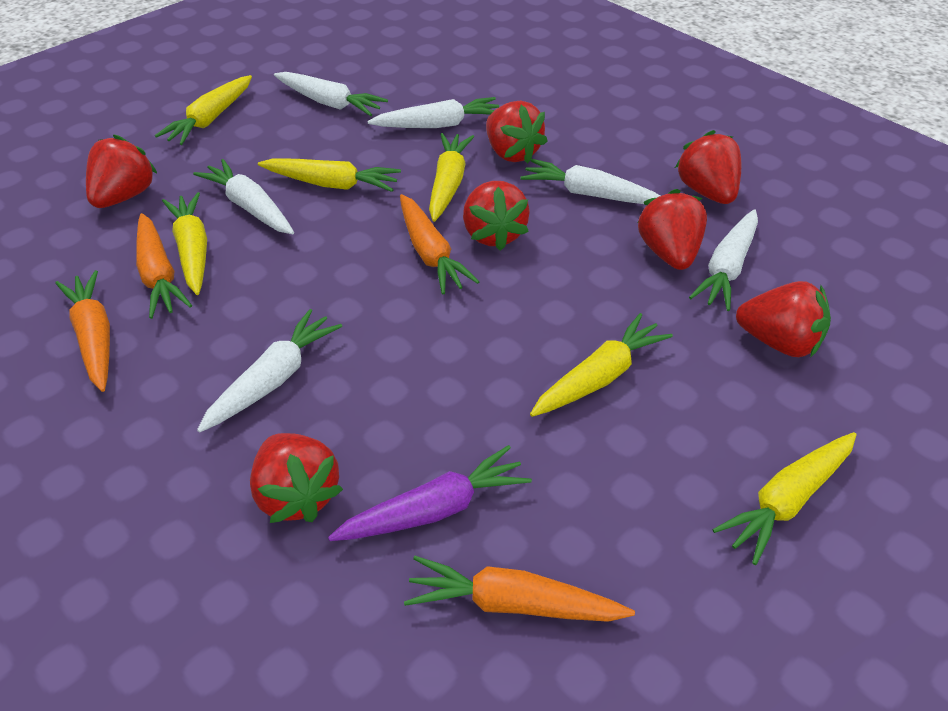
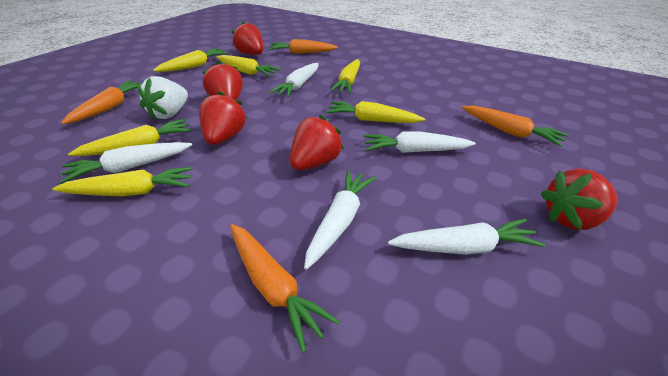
purple carrot: [328,445,532,541] = 1 -> none = 0
red strawberry: [86,134,158,208] [250,433,343,523] [463,181,530,251] [486,101,547,164] [637,189,707,270] [675,130,741,204] [736,281,831,358] = 7 -> [199,91,247,145] [203,61,243,100] [232,21,263,55] [290,115,344,171] [541,168,618,230] = 5
white carrot: [193,159,294,234] [197,309,342,433] [274,72,388,116] [367,97,499,128] [520,159,660,204] [689,209,758,311] = 6 -> [60,142,192,184] [269,63,319,97] [304,169,376,270] [364,132,476,153] [388,219,545,255] = 5
white strawberry: none = 0 -> [137,76,188,120] = 1

